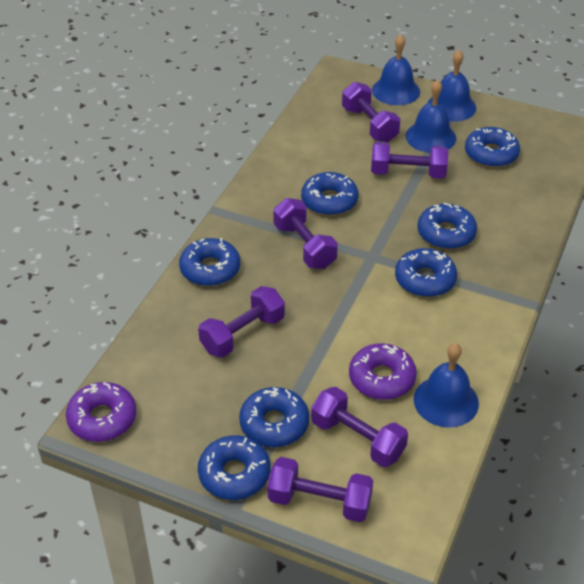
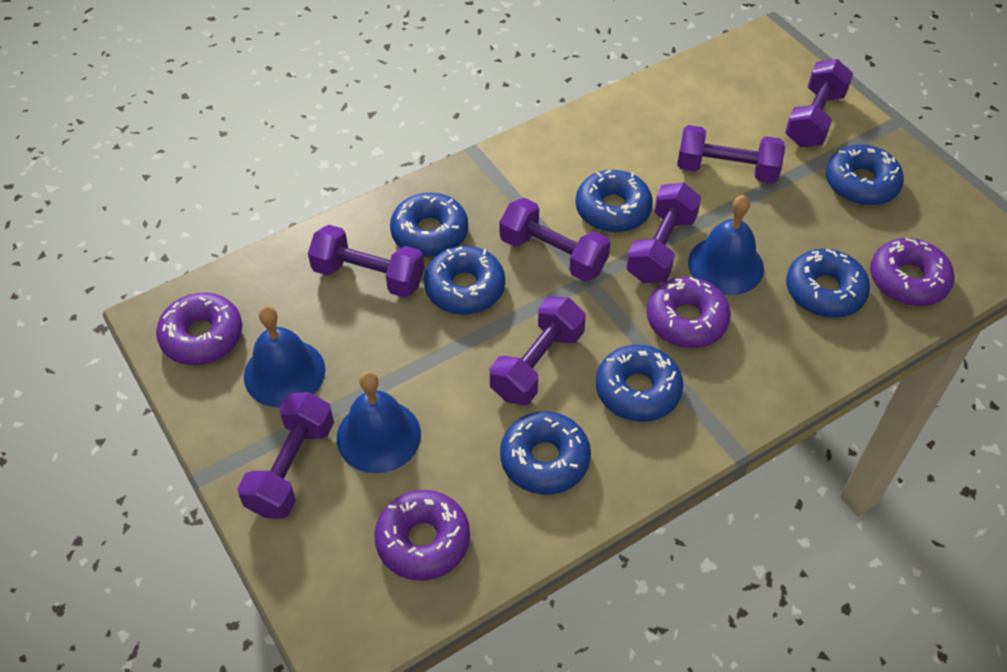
blue bell: [372,34,420,105] [405,79,456,153] [414,343,479,428] [428,50,476,122] = 4 -> [244,306,325,407] [337,371,421,473] [688,195,764,295] = 3
purple donut: [66,382,136,442] [349,343,417,400] = 2 -> [156,292,242,365] [374,490,470,581] [647,277,731,348] [870,238,954,306] = 4
purple dumbbell: [198,286,285,358] [267,457,373,522] [273,198,338,269] [311,387,408,467] [342,82,400,143] [371,142,448,179] = 6 -> [237,392,334,519] [308,225,424,297] [490,296,586,405] [500,198,610,281] [626,183,701,283] [677,125,785,183] [785,59,853,147] = 7

